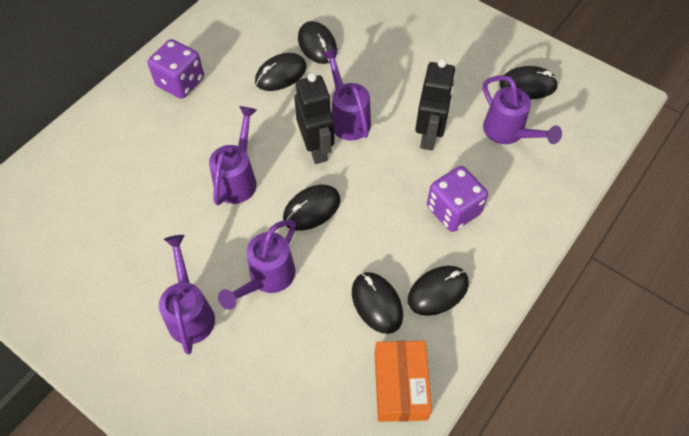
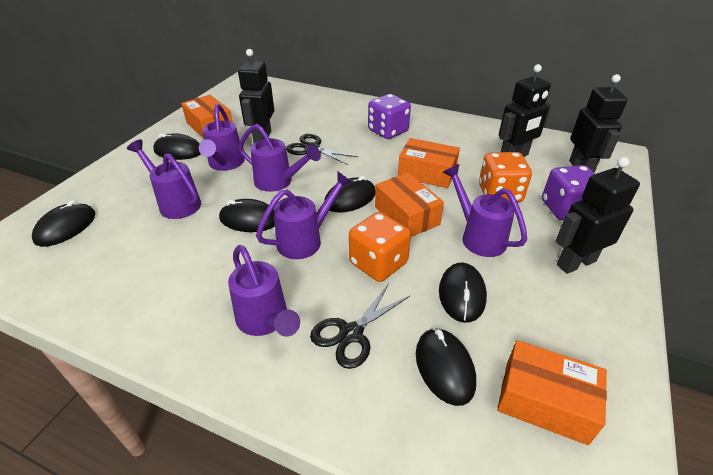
black robot: [294,73,334,164] [415,59,456,150] = 2 -> [238,49,274,143] [499,64,552,157] [555,157,640,274] [569,74,628,173] = 4
black scissors: none = 0 -> [286,134,358,165] [310,283,410,369] = 2
orange box: [375,341,432,422] = 1 -> [181,95,233,139] [375,173,444,237] [398,138,460,188] [497,340,607,445] = 4
orange dice: none = 0 -> [349,212,411,282] [479,152,532,202] = 2
purple watering can: [159,235,215,354] [209,106,257,205] [218,220,296,310] [322,48,371,140] [483,75,562,144] = 5 -> [127,140,201,219] [199,104,245,171] [228,245,300,337] [238,124,321,192] [256,171,352,259] [443,164,527,257] = 6

